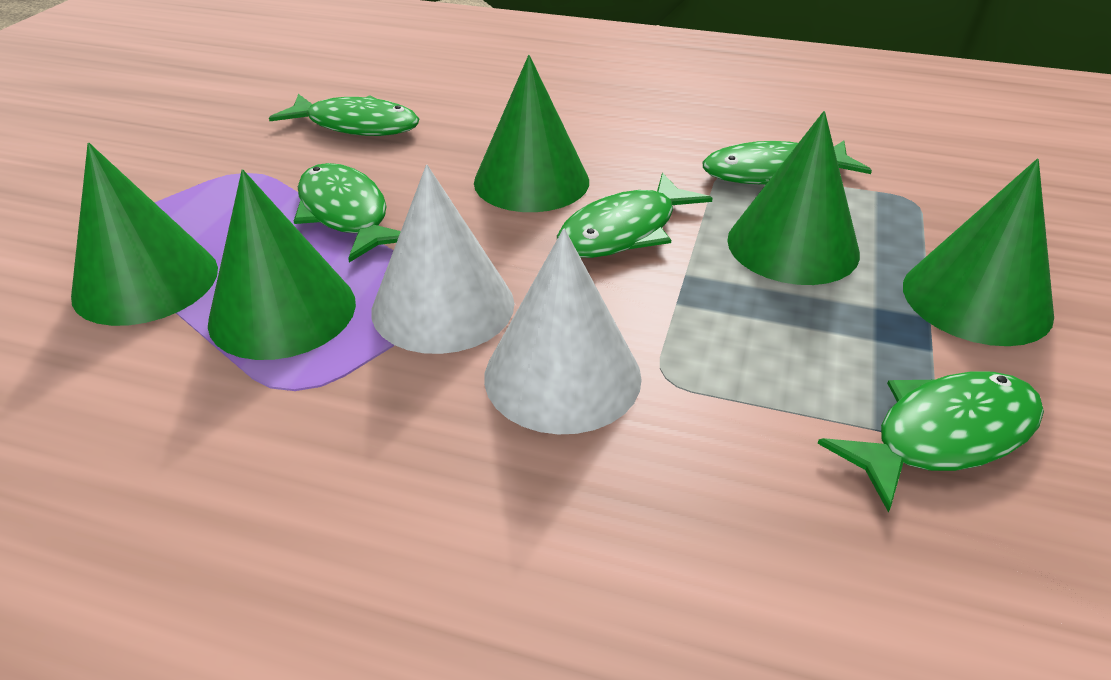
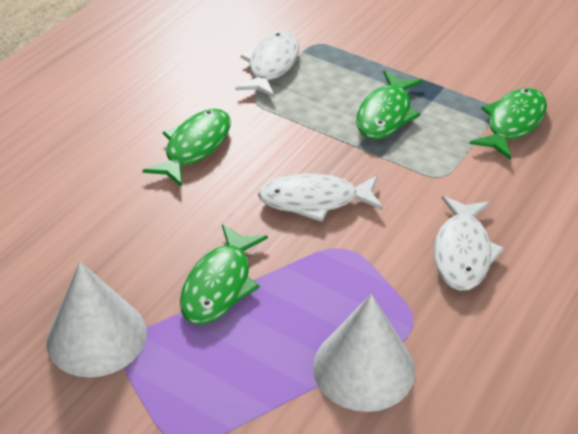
green cone: [71,143,218,326] [208,169,356,360] [474,55,589,212] [727,111,860,285] [903,159,1054,346] = 5 -> none = 0
green fish: [269,94,419,136] [294,163,401,262] [557,173,713,258] [703,141,872,185] [817,371,1044,513] = 5 -> [142,109,231,187] [180,224,268,324] [356,71,423,139] [469,88,547,160] = 4
white fish: none = 0 -> [235,32,299,98] [258,174,383,222] [434,196,504,291] = 3

